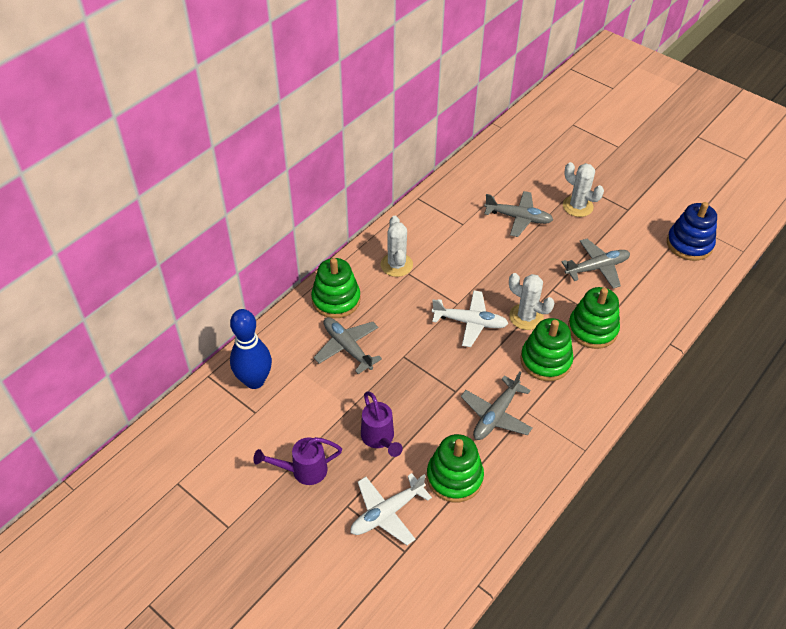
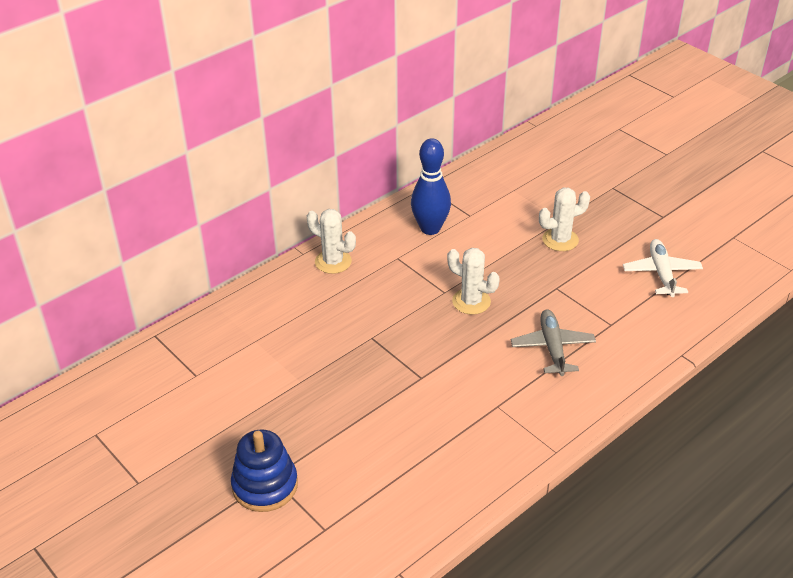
green stacking toy: [311,258,360,318] [427,434,484,502] [520,318,573,381] [568,287,620,349] = 4 -> none = 0
grey plane: [314,317,382,374] [461,371,533,440] [484,191,553,237] [561,239,630,289] = 4 -> [511,309,596,376] = 1
purple watering can: [253,437,342,485] [361,392,403,457] = 2 -> none = 0
white plane: [350,473,432,545] [432,290,509,347] = 2 -> [623,239,703,297] = 1

